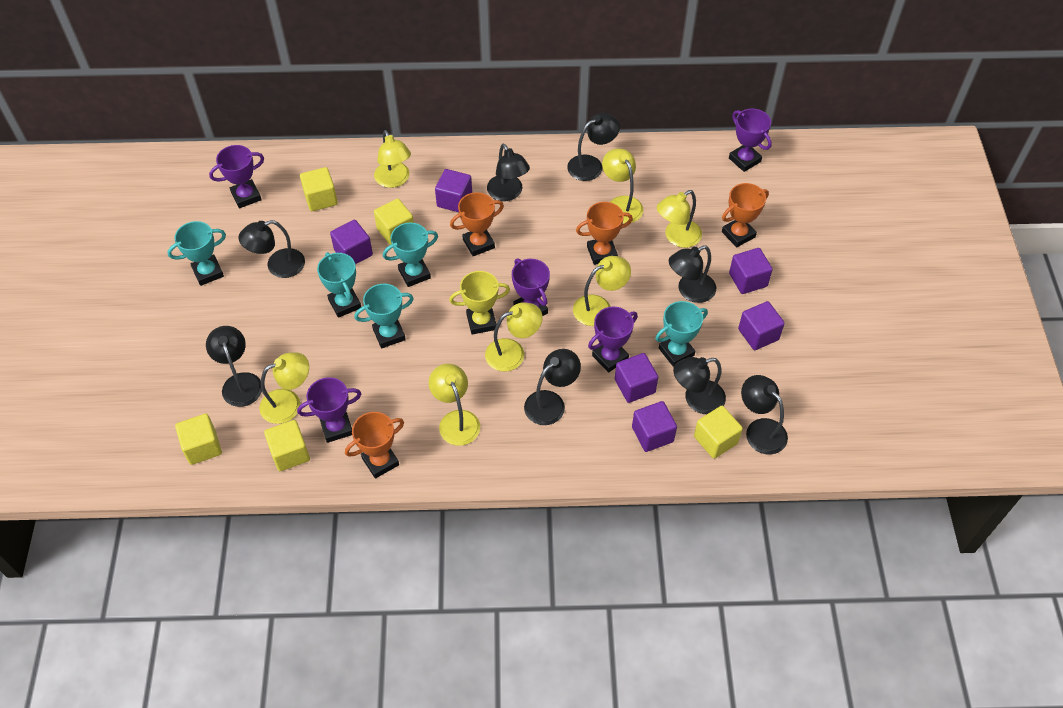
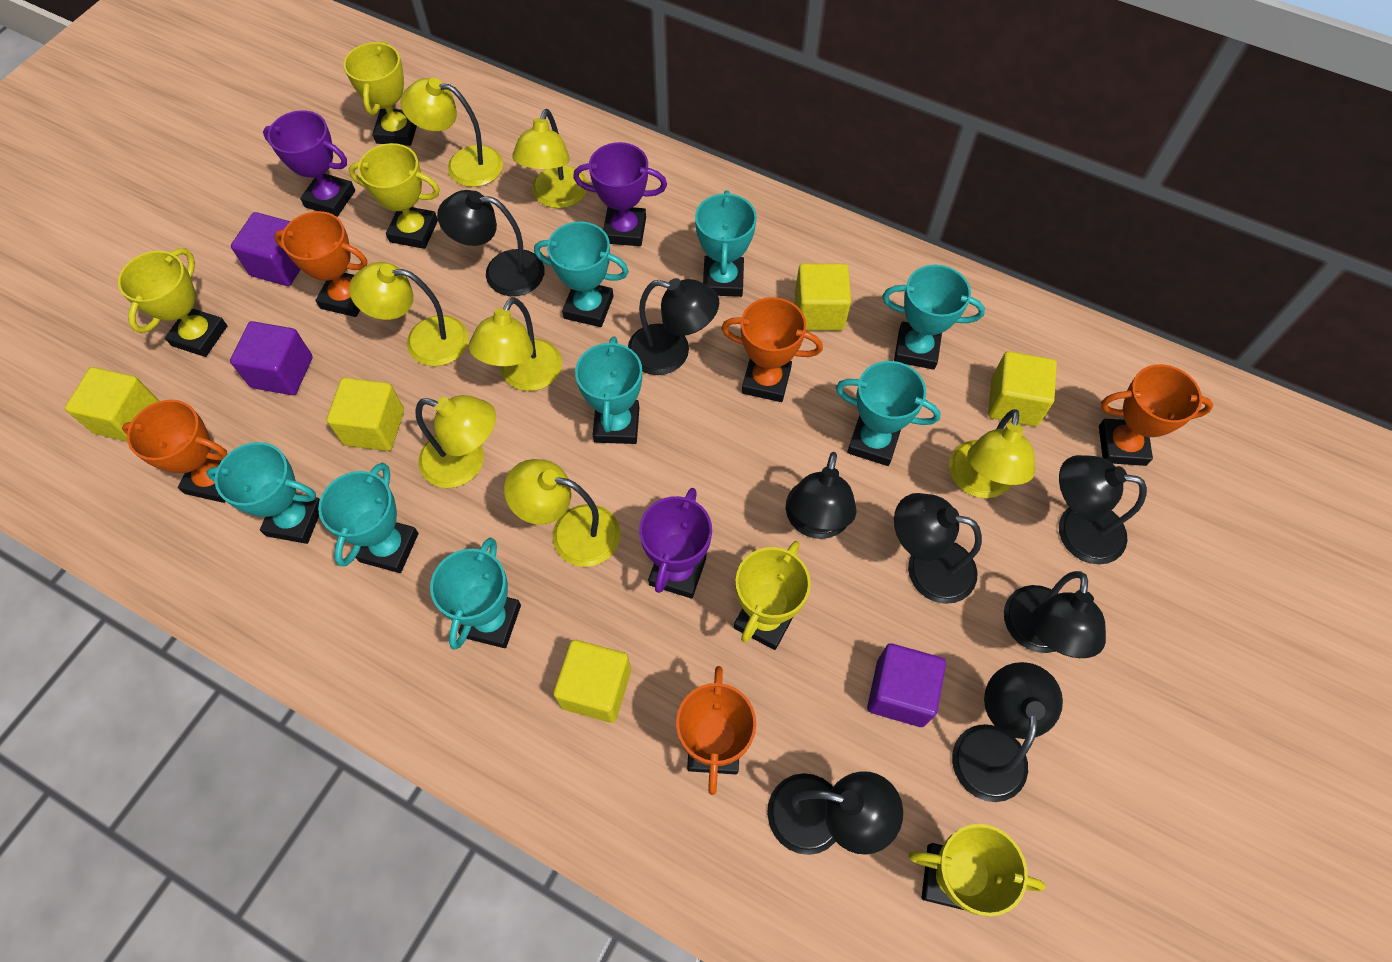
orange trophy: [345,412,404,479] [450,192,504,256] [576,202,633,265] [722,183,769,247] = 4 -> [122,400,227,503] [274,211,367,317] [676,666,756,795] [721,297,823,402] [1099,364,1213,466] = 5
purple cube: [330,220,373,264] [435,169,472,212] [615,353,658,403] [632,401,677,452] [729,248,773,294] [738,301,785,350] = 6 -> [230,321,313,395] [231,212,301,286] [867,643,946,727] = 3
purple trophy: [209,145,264,208] [297,377,361,443] [512,259,550,316] [588,306,638,373] [729,109,772,172] = 5 -> [263,110,355,217] [573,142,667,246] [639,488,712,598] = 3
turquoise trophy: [168,221,226,286] [317,252,361,318] [354,283,414,348] [383,223,438,287] [655,301,708,367] = 5 -> [206,442,320,544] [318,463,418,573] [430,538,521,650] [534,221,629,327] [575,336,642,444] [695,190,757,297] [836,361,941,466] [882,264,985,370] = 8
yellow trophy: [449,271,510,334] = 1 -> [118,248,227,357] [343,41,417,146] [349,143,440,249] [734,541,811,650] [908,824,1046,916] = 5

